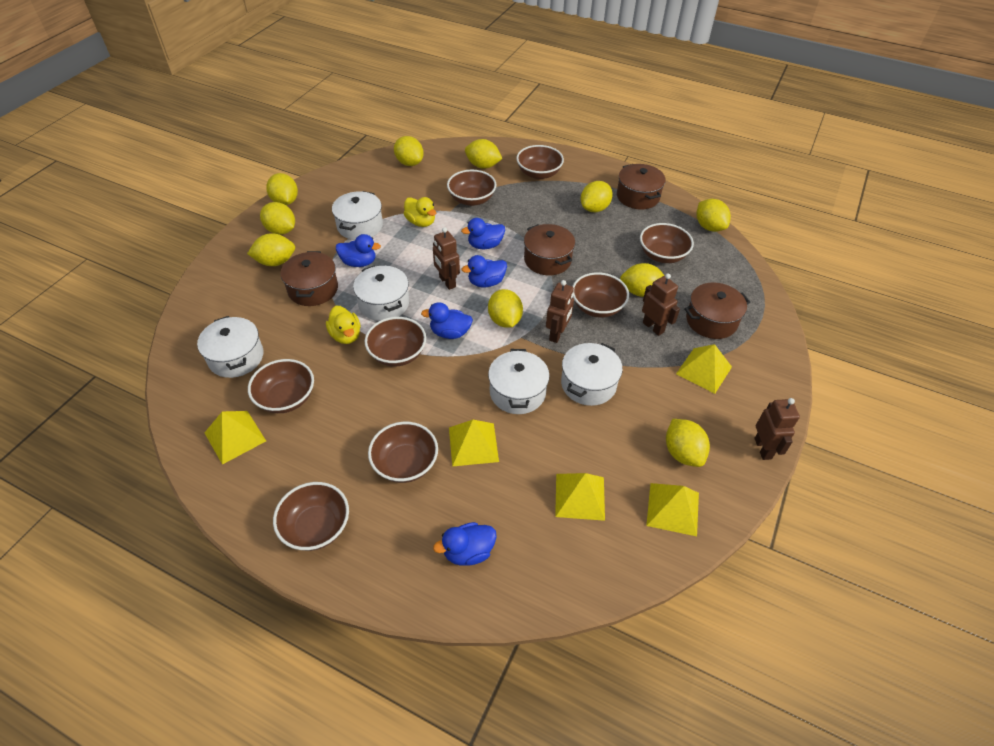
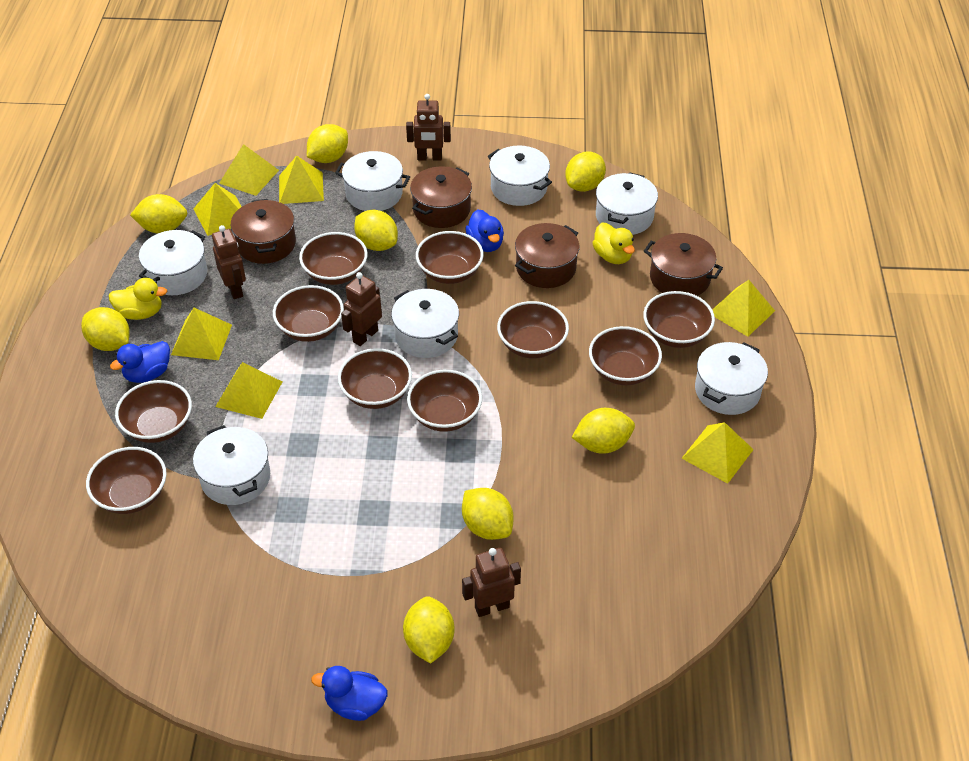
blue duck: [336,234,381,267] [421,302,473,339] [433,522,497,566] [461,218,505,249] [462,255,507,287] = 5 -> [110,341,170,383] [311,666,388,721] [465,209,504,252] = 3
brown bowl: [248,359,314,413] [273,482,349,551] [365,317,426,367] [368,422,438,483] [447,170,497,206] [516,145,564,179] [572,272,629,318] [640,223,694,263] = 8 -> [86,447,166,514] [115,380,192,443] [273,285,344,342] [299,232,368,285] [338,348,412,409] [407,370,482,432] [416,231,484,284] [497,301,569,358] [589,326,662,385] [643,291,715,348] = 10
white pot: [197,316,264,378] [332,191,383,240] [353,265,409,321] [488,349,550,414] [561,343,623,406] = 5 -> [139,230,207,295] [193,425,270,505] [335,151,410,211] [391,289,459,358] [488,145,552,206] [596,173,658,235] [695,342,768,415] = 7
yellow lemon: [247,233,295,266] [260,202,295,235] [266,173,298,205] [394,136,424,166] [465,139,502,169] [488,289,523,328] [581,181,613,212] [620,263,664,297] [666,419,710,467] [697,199,731,232] = 10 -> [81,307,130,351] [130,194,187,233] [307,124,348,163] [354,210,398,251] [403,596,454,664] [462,488,514,540] [565,151,606,192] [572,408,635,454] = 8
yellow pyramid: [204,411,266,465] [449,420,499,466] [555,473,605,521] [646,483,699,536] [676,344,732,394] = 5 -> [171,308,232,360] [193,183,242,236] [215,362,282,419] [219,144,279,196] [279,156,324,204] [682,422,754,484] [712,280,775,337] = 7

